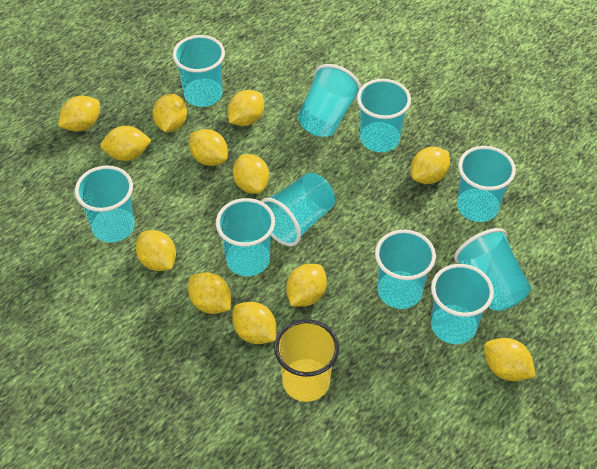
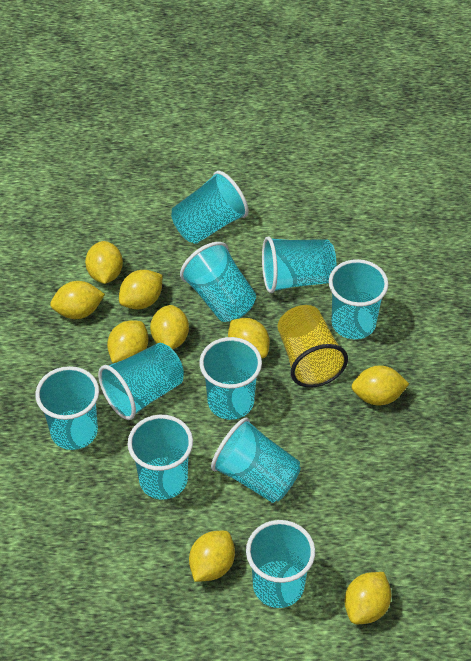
yellow lemon: [58,96,100,132] [101,126,152,161] [136,230,176,271] [152,94,187,132] [188,272,231,314] [189,129,228,166] [227,90,264,126] [232,302,276,344] [233,154,269,194] [286,264,327,307] [411,147,450,184] [484,338,536,381] = 12 -> [50,281,105,319] [85,241,123,284] [107,320,149,363] [119,270,162,309] [150,305,189,349] [189,531,235,582] [228,318,270,359] [344,572,391,624] [352,365,409,406] = 9

